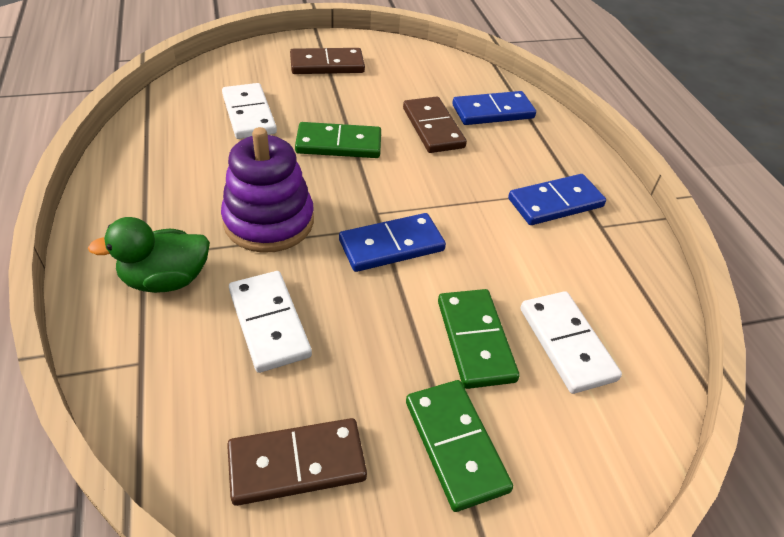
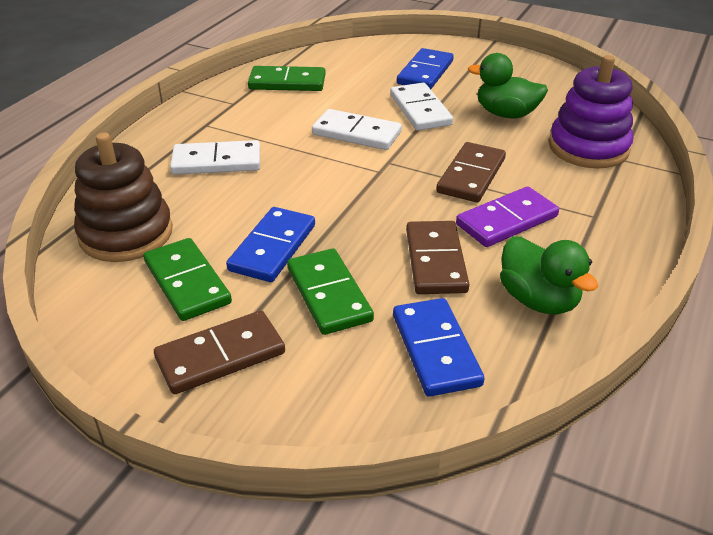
brown stacking toy: none = 0 -> [74,132,173,262] = 1
green duck: [88,217,210,293] = 1 -> [468,53,548,118] [500,236,598,314] = 2
purple domino: none = 0 -> [456,186,559,247] = 1

